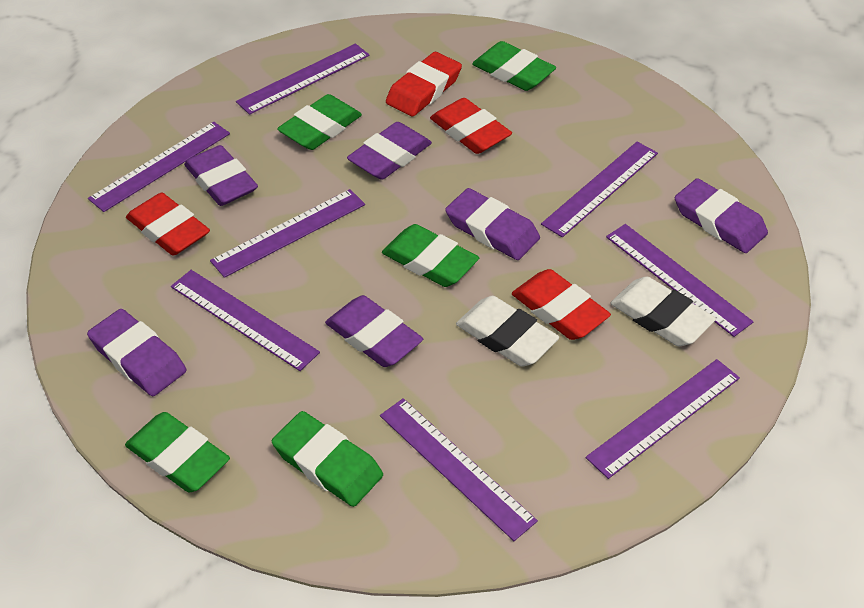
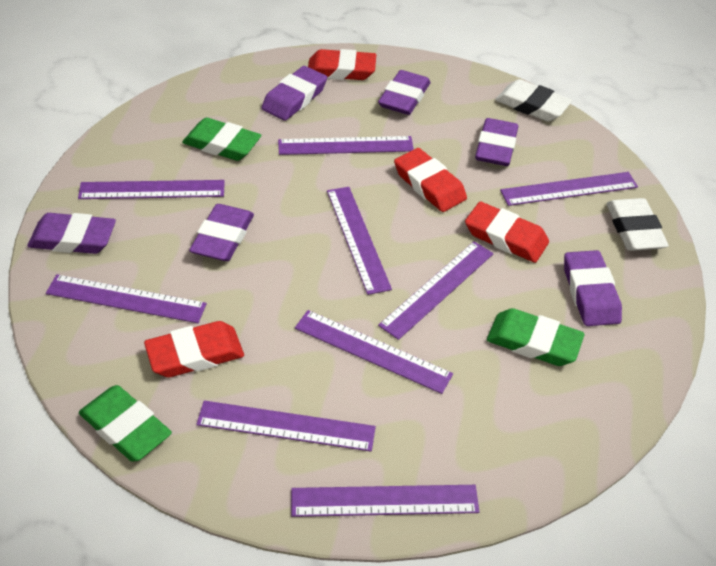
green eraser: [125,412,230,493] [272,411,383,507] [277,94,362,150] [382,224,479,287] [472,41,556,91] = 5 -> [79,385,172,462] [182,117,261,161] [487,308,585,366] = 3
purple ruler: [88,122,230,212] [171,270,320,371] [210,189,365,278] [236,44,370,115] [380,398,538,541] [541,142,658,237] [586,359,740,479] [606,224,753,337] = 8 -> [46,274,207,323] [78,180,225,199] [196,401,376,452] [278,136,414,155] [291,485,480,517] [295,310,453,394] [327,187,392,295] [378,241,493,340] [500,172,638,206] = 9

